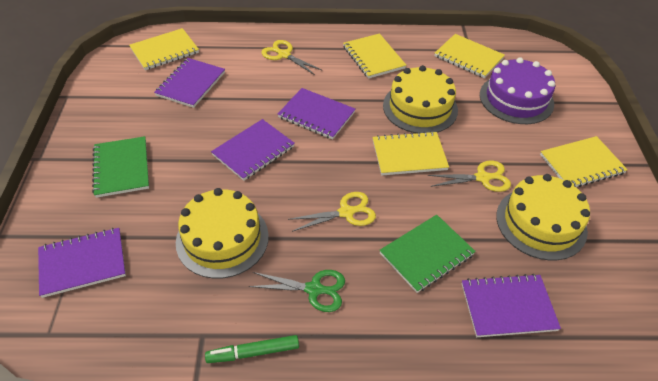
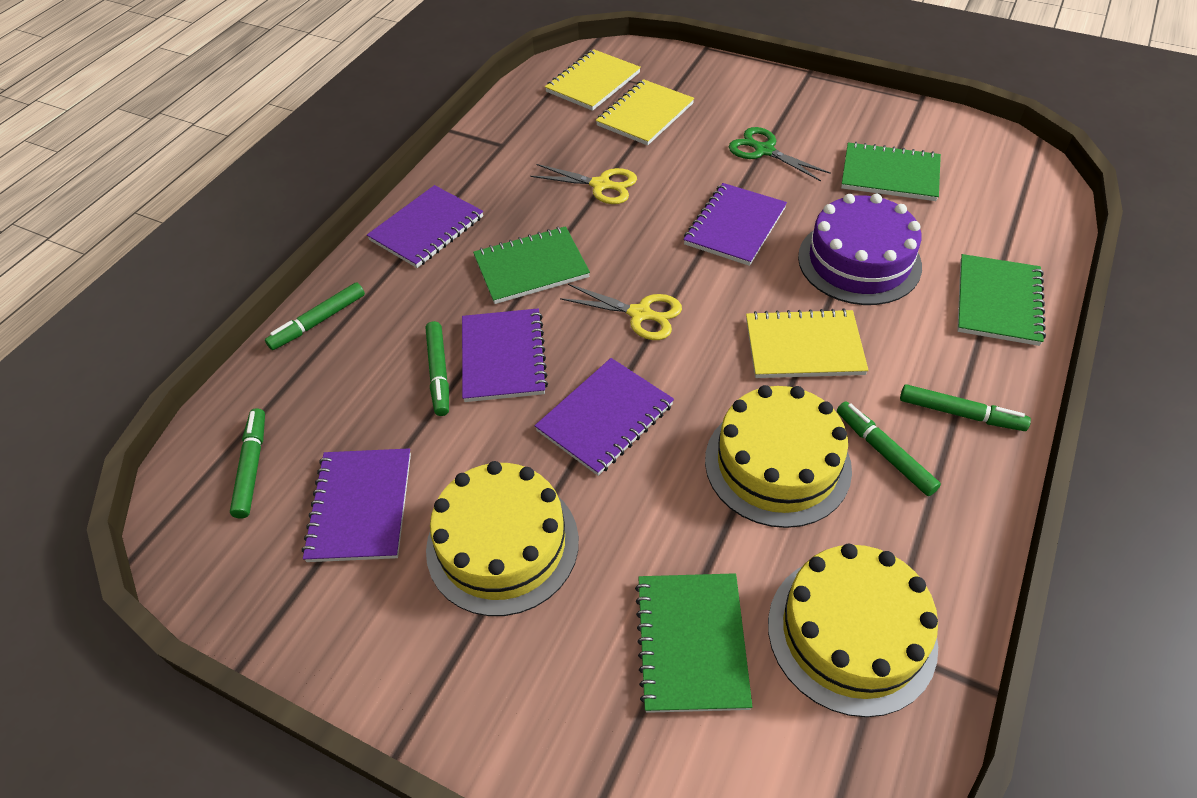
green marker: [205,335,299,363] = 1 -> [230,408,265,518] [265,282,365,350] [426,321,449,416] [837,402,941,496] [900,384,1031,431] = 5
green notebook: [92,136,149,198] [379,215,476,293] = 2 -> [473,226,590,304] [635,573,753,713] [841,142,941,201] [957,254,1046,346] = 4
yellow notebook: [129,28,199,70] [343,33,406,79] [373,131,449,175] [435,34,505,78] [540,136,628,187] = 5 -> [545,49,641,111] [596,79,694,145] [746,308,869,378] = 3
yellow scissors: [262,40,323,75] [288,192,376,232] [427,161,511,192] = 3 -> [530,164,637,204] [560,284,682,340] = 2

